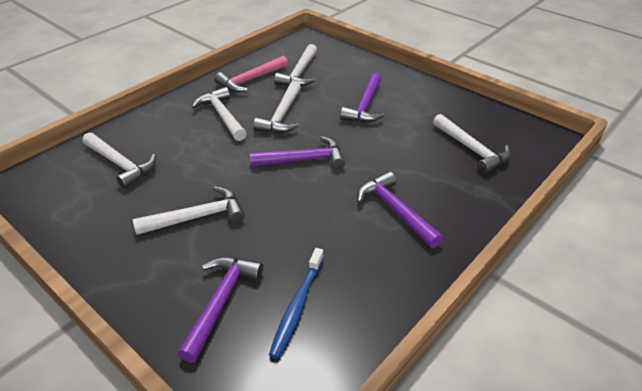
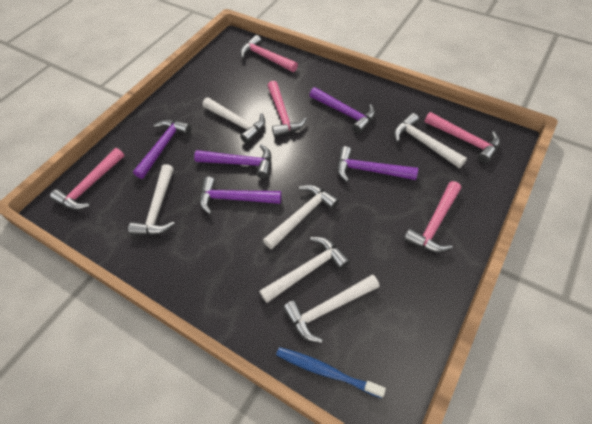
pink hammer: [214,56,288,92] = 1 -> [50,148,124,210] [240,35,298,72] [268,81,307,137] [404,181,461,253] [425,112,500,163] = 5
purple hammer: [177,257,263,363] [250,136,346,169] [340,73,385,122] [357,171,443,248] = 4 -> [133,120,191,179] [194,144,271,179] [200,177,282,214] [310,87,375,134] [337,146,418,182] = 5

